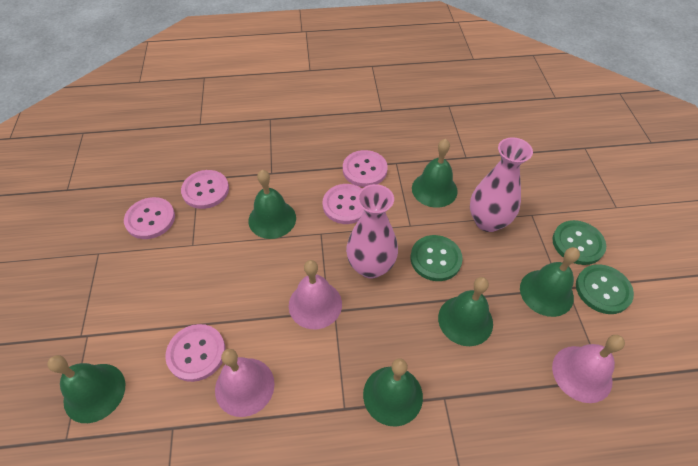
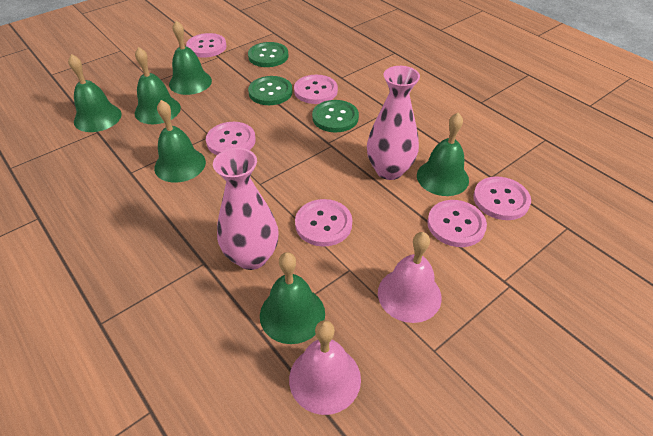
pink bell: [215,349,275,417] [289,260,342,329] [552,335,625,403] = 3 -> [289,320,361,415] [378,232,442,323] = 2
pink button: [124,197,175,239] [165,324,226,382] [181,170,229,209] [323,184,364,224] [343,150,388,187] = 5 -> [186,33,227,57] [206,122,256,155] [294,75,338,104] [295,199,352,247] [427,200,487,247] [473,177,531,220] = 6

